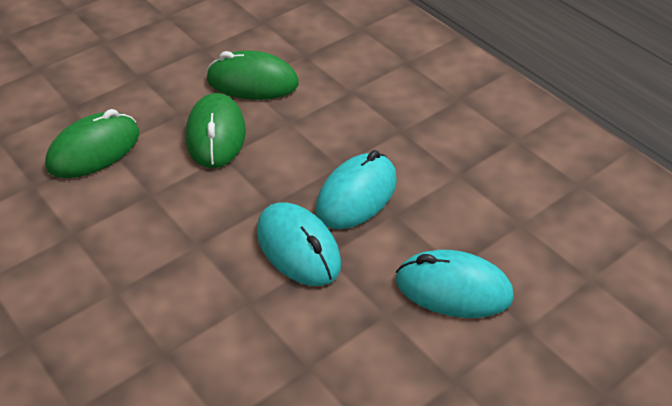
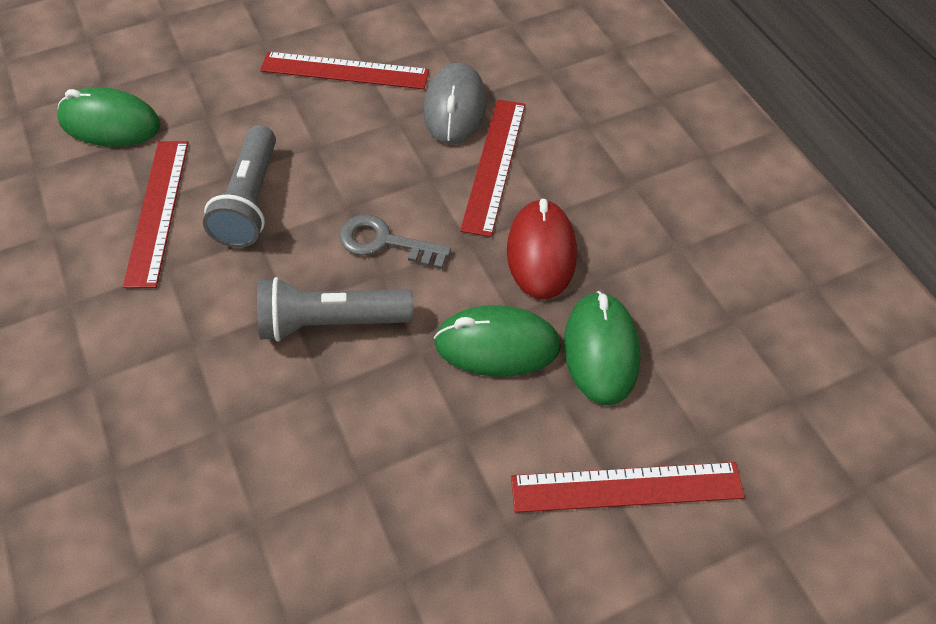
grey flashlight: none = 0 -> [203,125,276,248] [257,277,414,342] = 2
grey key: none = 0 -> [339,214,451,269] = 1
grey mouse: none = 0 -> [423,63,486,144] = 1
red mouse: none = 0 -> [507,199,577,300] = 1
red ruler: none = 0 -> [123,141,188,288] [260,52,429,89] [460,99,525,237] [511,462,745,513] = 4
turquoise mouse: [257,202,341,286] [316,150,397,229] [396,250,514,318] = 3 -> none = 0

